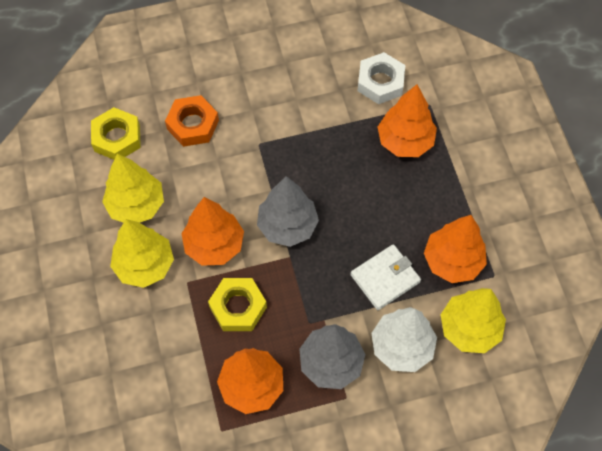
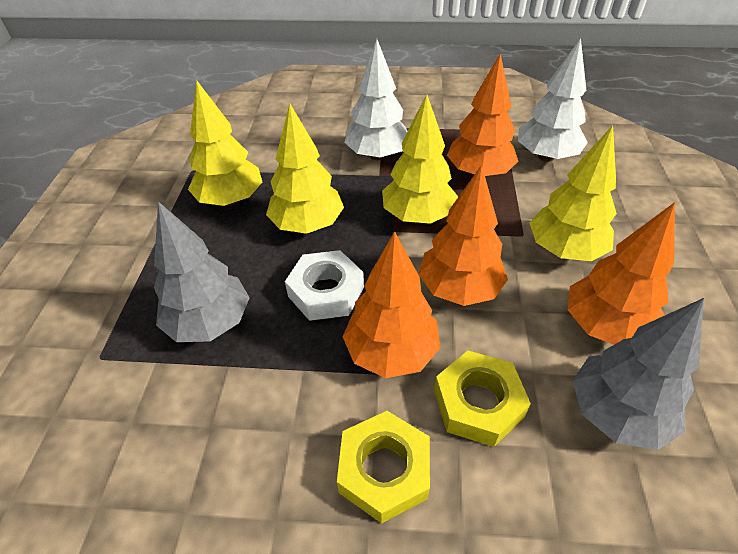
orange nut: [165,95,219,147] = 1 -> none = 0
white tree: [372,307,437,372] = 1 -> [344,39,407,160] [518,38,588,162] = 2
white wallet: [350,244,421,310] = 1 -> none = 0
yellow tree: [102,154,164,223] [110,219,174,288] [441,288,506,353] = 3 -> [188,81,262,206] [266,104,344,234] [382,94,458,224] [529,125,617,261] = 4

